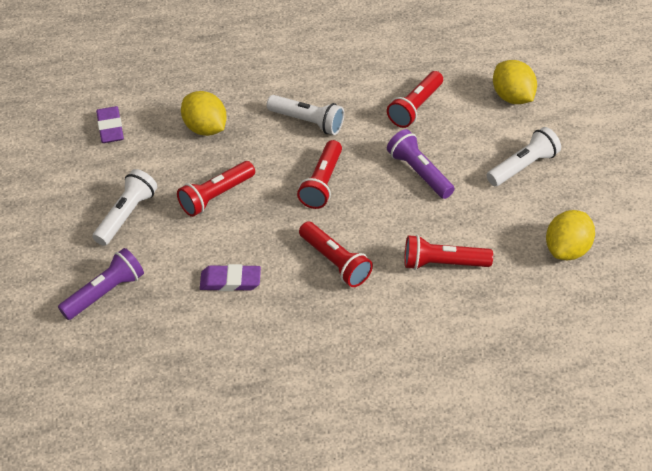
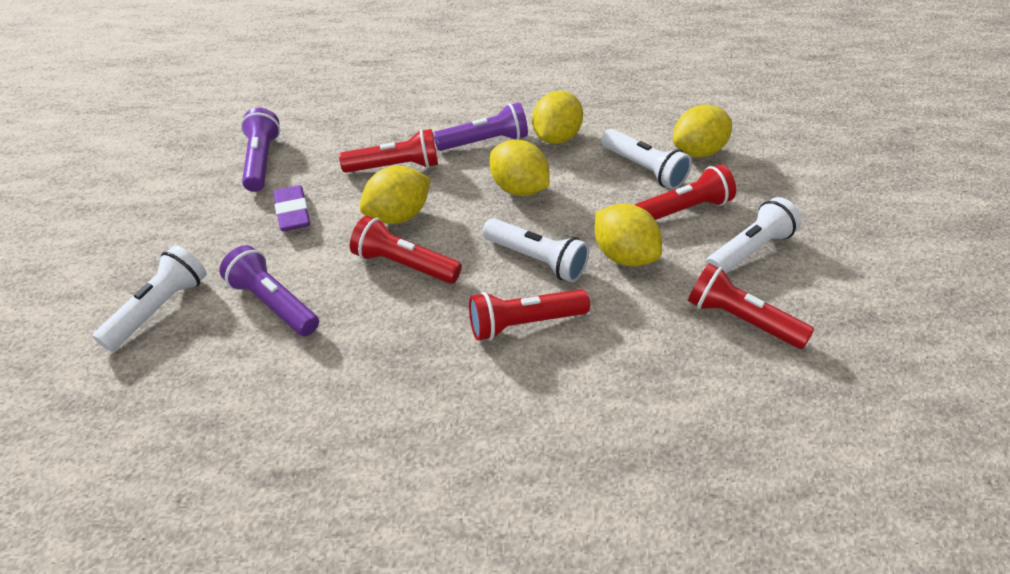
purple eraser: [96,106,124,143] [200,264,261,291] = 2 -> [273,185,310,231] = 1
purple flashlight: [58,248,144,320] [387,129,455,199] = 2 -> [219,245,319,336] [241,108,280,192] [433,102,528,151] = 3
white flashlight: [93,169,157,246] [267,95,344,135] [487,127,561,186] = 3 -> [92,245,207,351] [483,218,590,283] [601,129,692,190] [706,197,801,273] = 4
yellow lemon: [181,91,227,136] [493,60,537,104] [546,210,595,260] = 3 -> [360,166,431,224] [490,140,549,196] [532,91,583,144] [595,203,662,266] [673,105,732,157] = 5

